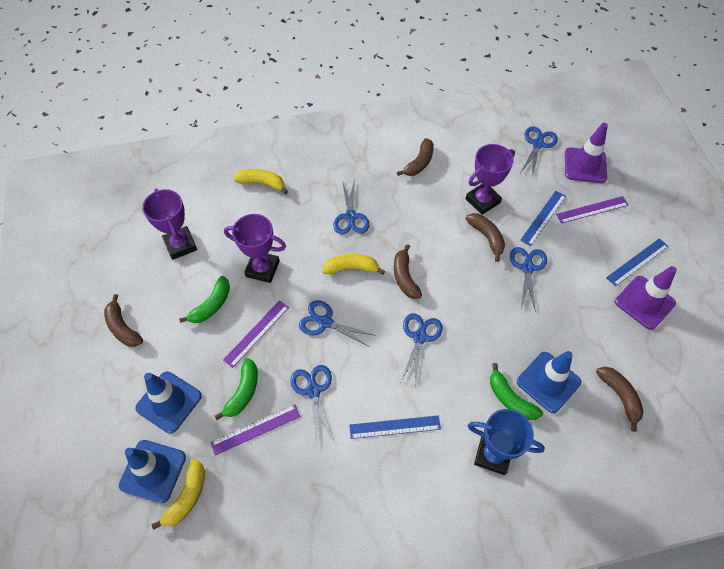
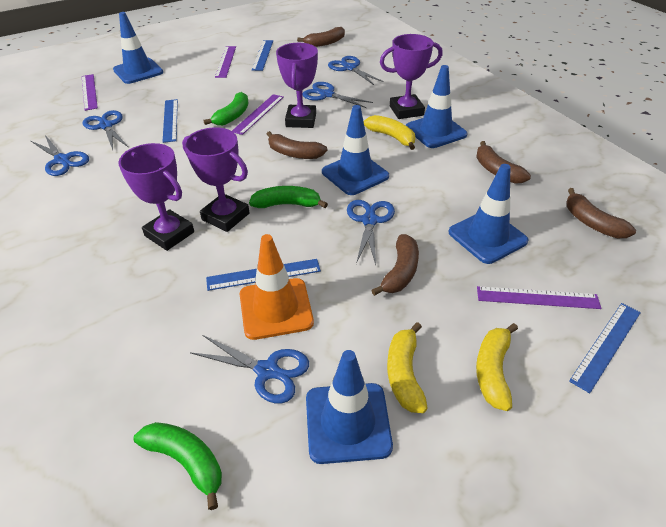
blue ruler: [349,416,441,439] [520,191,566,246] [606,238,669,287] = 3 -> [162,99,178,143] [206,259,321,291] [252,40,273,71] [569,303,641,393] = 4
blue traffic cone: [119,440,186,503] [135,371,202,434] [517,351,581,413] = 3 -> [113,12,163,84] [306,350,393,464] [322,105,389,195] [406,65,468,148] [449,164,529,264] = 5
blue trophy: [468,409,545,475] = 1 -> none = 0
orange traffic cone: none = 0 -> [240,234,314,340] = 1
purple ruler: [210,404,301,456] [223,300,289,368] [556,196,629,224] = 3 -> [82,74,98,111] [215,46,236,78] [232,94,284,135] [477,286,602,309] = 4
purple traffic cone: [565,123,608,183] [615,266,677,330] = 2 -> none = 0
purple trophy: [142,189,197,260] [224,214,286,283] [465,144,515,215] = 3 -> [118,143,194,251] [182,127,250,232] [276,43,318,128] [380,34,443,119] = 4

